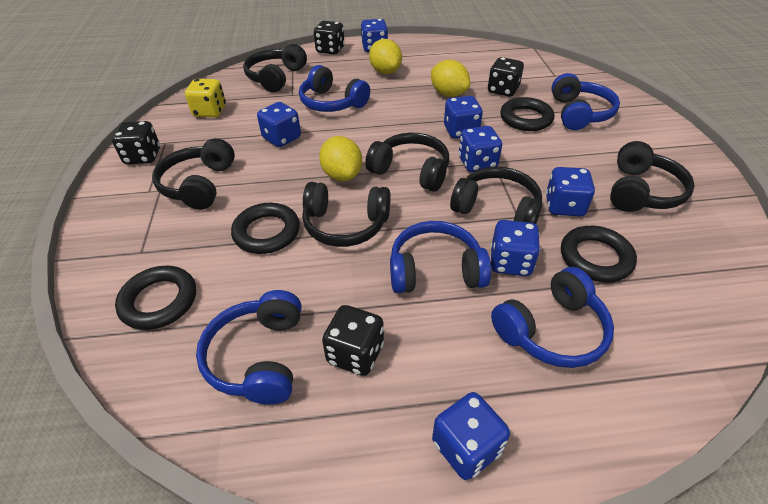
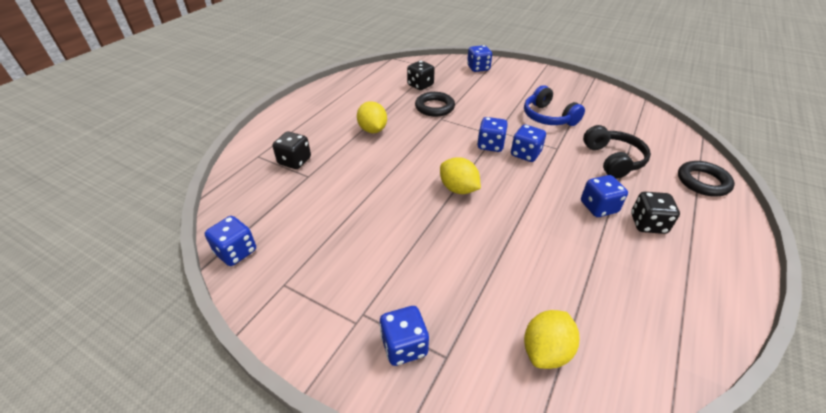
black dice: [112,121,160,164] [314,21,345,54] [322,305,384,376] [488,57,524,97] = 4 -> [273,132,311,169] [407,61,435,90] [631,192,680,234] = 3
black headphones: [152,138,235,210] [243,44,307,92] [302,182,391,247] [365,133,449,192] [450,167,542,224] [610,141,695,212] = 6 -> [583,125,651,179] = 1
black ring: [115,266,196,330] [231,203,300,254] [500,97,555,131] [561,226,637,282] = 4 -> [415,92,455,117] [678,161,735,196] = 2
blue dice: [257,102,301,147] [361,19,388,52] [432,392,510,480] [444,96,483,138] [459,126,502,172] [491,220,540,276] [546,167,595,216] = 7 -> [205,216,256,266] [379,306,429,366] [467,45,492,72] [477,117,508,152] [511,125,546,162] [581,175,628,217] = 6
blue headphones: [196,290,301,405] [299,65,370,112] [390,221,491,293] [491,267,614,368] [551,73,620,130] = 5 -> [524,85,585,126] = 1
yellow dice: [185,79,226,117] = 1 -> none = 0

